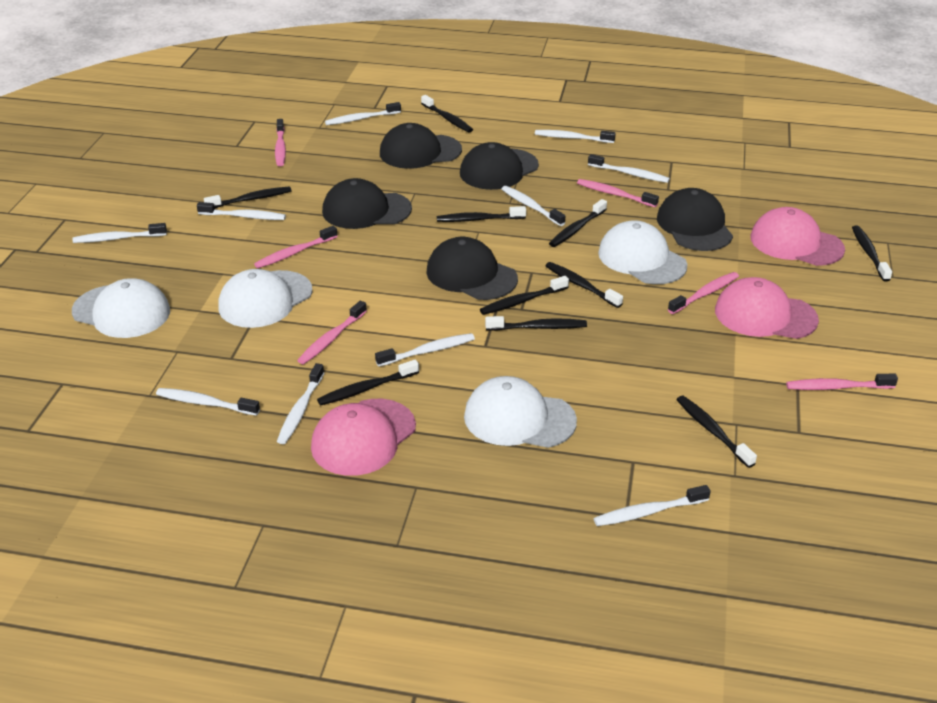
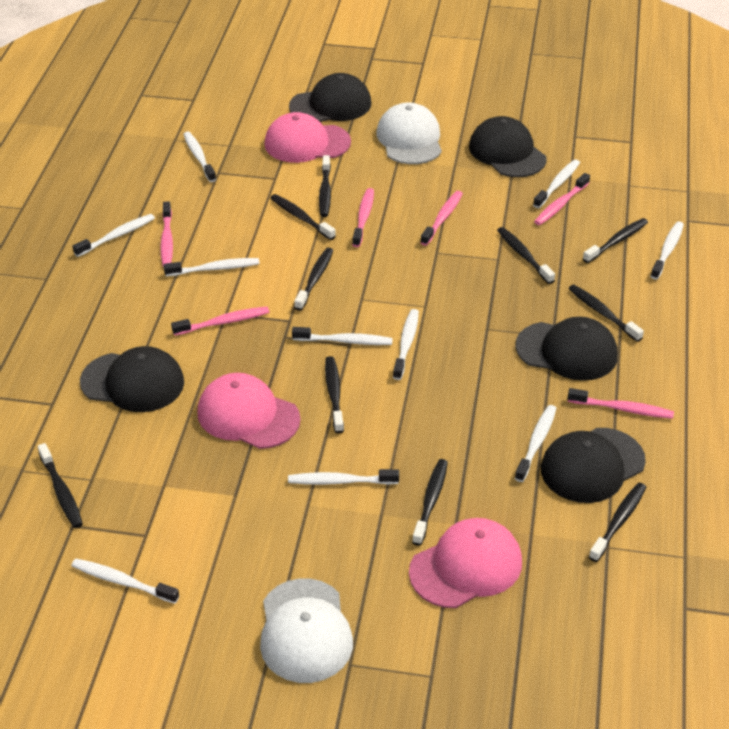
white cap: [72,278,170,338] [219,269,312,328] [464,376,577,448] [598,220,687,284] = 4 -> [260,578,353,683] [376,102,442,164] = 2

